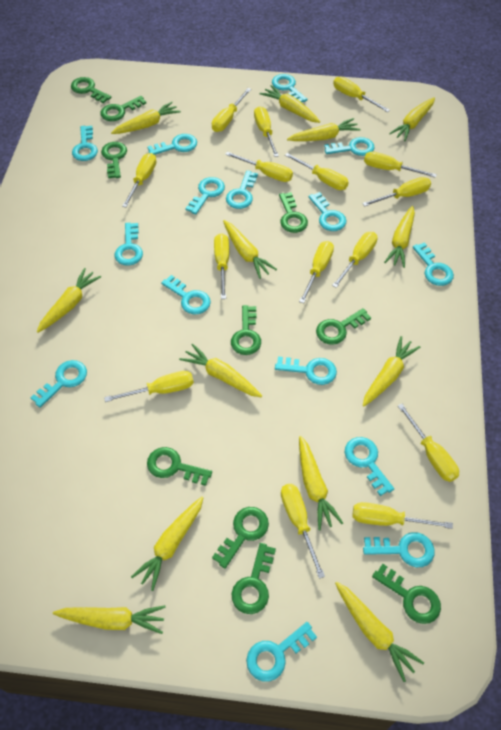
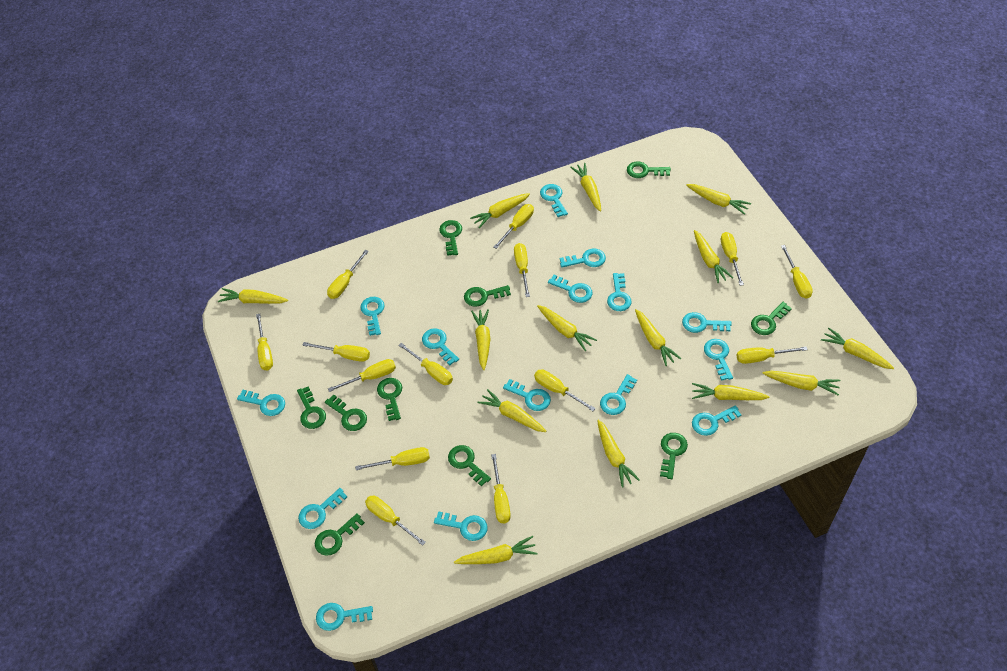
yellow carrot: [37,268,101,333] [53,605,166,634] [111,102,181,134] [131,497,204,591] [179,344,262,397] [223,220,277,279] [260,85,320,123] [287,118,361,141] [299,436,343,530] [335,582,424,682] [363,336,420,407] [384,206,415,268] [389,97,435,141] = 13 -> [218,288,288,304] [454,536,538,564] [470,193,530,228] [471,309,490,370] [477,389,546,432] [537,305,597,351] [570,163,601,212] [597,420,640,487] [635,309,681,366] [686,184,751,215] [692,383,770,400] [694,230,733,283] [762,371,840,396] [821,328,894,369] = 14
yellow screwdriver: [104,371,194,402] [122,153,156,207] [212,88,251,132] [214,233,229,299] [225,152,293,182] [254,106,279,157] [281,484,325,579] [285,153,349,190] [299,241,334,303] [332,232,378,288] [333,77,390,112] [353,502,453,529] [362,177,431,207] [364,151,437,178] [398,404,459,482] = 15 -> [256,314,273,370] [302,342,370,362] [327,250,369,299] [328,359,396,392] [355,447,430,470] [365,495,426,546] [398,343,453,385] [491,454,511,523] [494,204,534,249] [514,243,530,297] [534,369,596,411] [721,232,744,286] [737,347,808,364] [781,245,813,299] = 14

